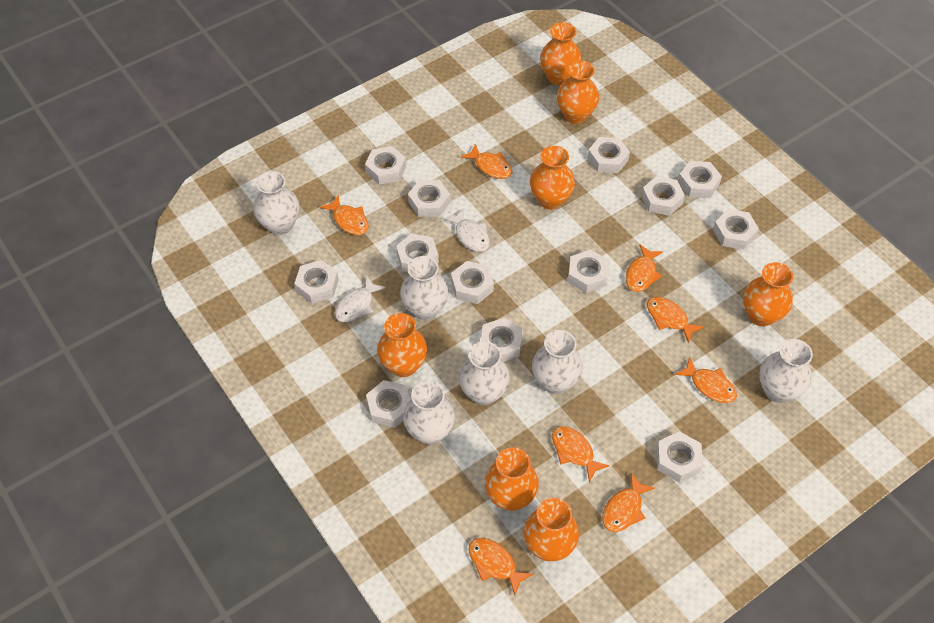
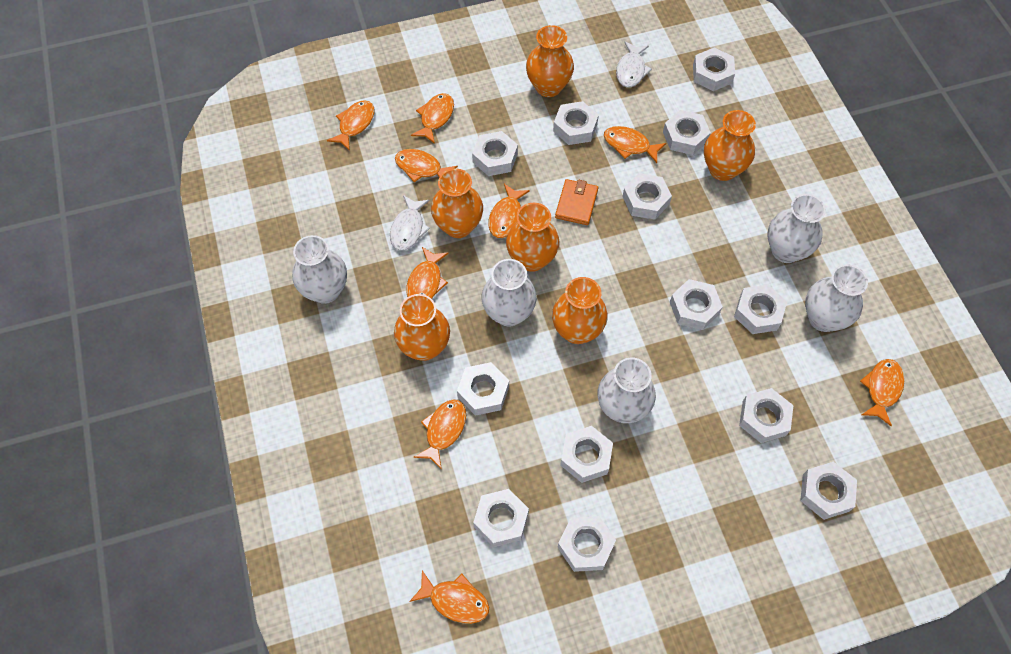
orange fish: [320,194,369,235] [461,144,512,179] [469,538,534,595] [552,426,610,482] [602,473,655,532] [626,244,663,292] [647,297,704,343] [675,357,737,403] = 8 -> [327,100,374,151] [395,149,458,182] [406,247,449,299] [409,570,489,624] [411,93,454,144] [414,399,466,470] [488,184,530,238] [604,126,666,163] [860,359,904,426] = 9
orange vase: [377,313,427,377] [485,447,539,511] [524,498,579,561] [530,146,575,210] [540,22,581,85] [557,61,599,124] [743,262,793,327] = 7 -> [394,294,450,361] [431,168,483,238] [506,203,560,272] [526,25,574,97] [552,277,608,344] [704,110,756,181] = 6
orange wallet: none = 0 -> [555,179,598,225] = 1
white vase: [253,171,299,235] [400,256,449,320] [403,381,455,444] [459,341,510,405] [532,330,583,394] [759,339,813,403] = 6 -> [292,235,347,304] [482,259,537,326] [598,357,656,423] [768,194,826,263] [805,264,868,332] = 5

